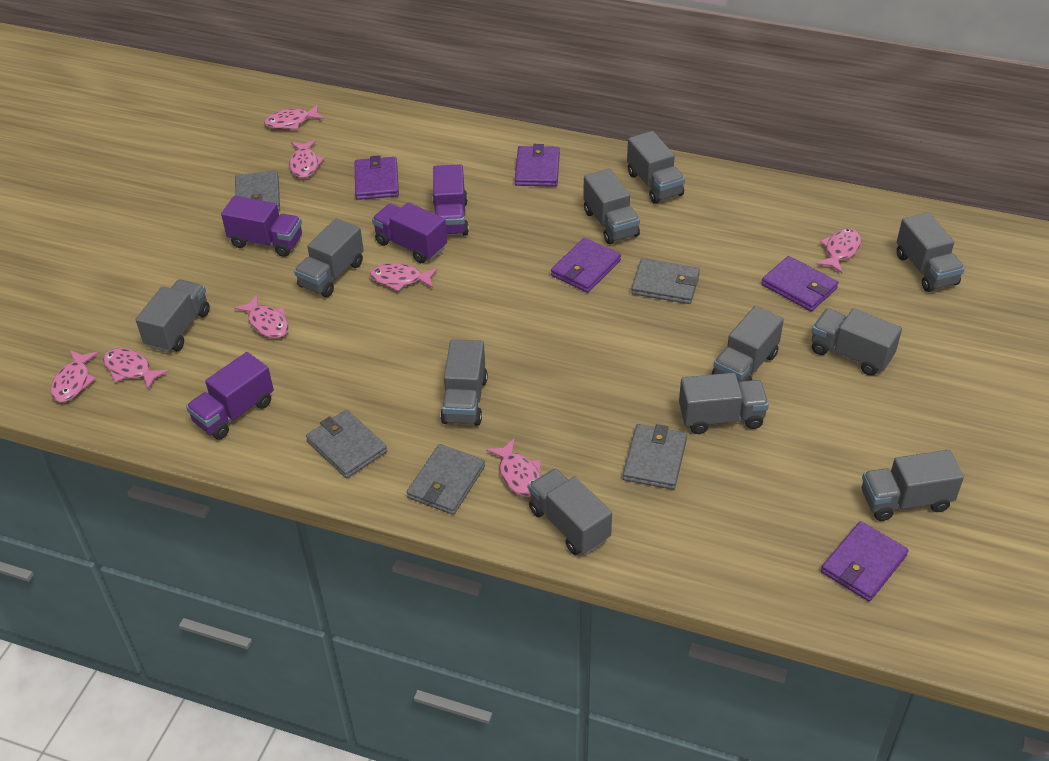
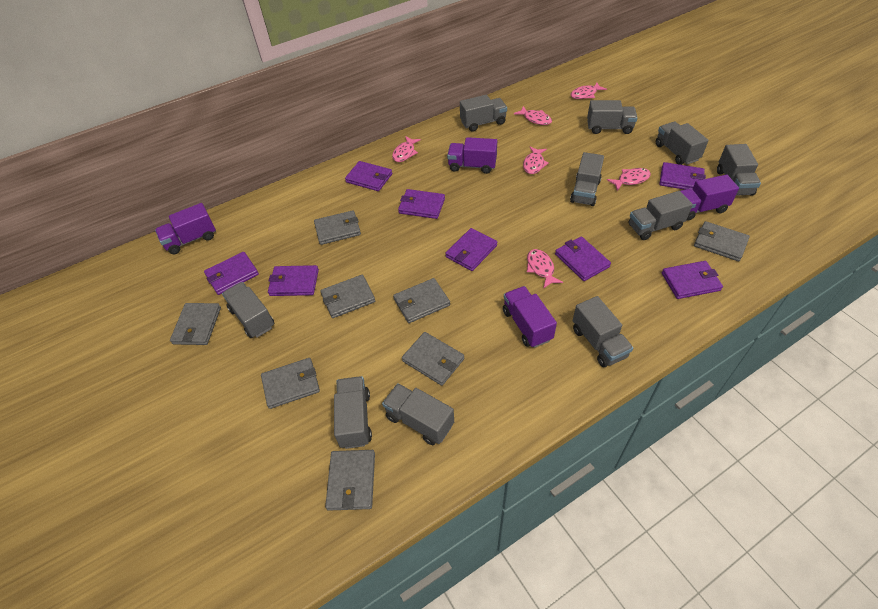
grey truck: [136,279,210,352] [294,218,364,297] [440,339,488,425] [528,468,612,555] [583,169,640,244] [627,131,685,204] [679,373,769,434] [712,306,784,383] [812,308,902,376] [862,450,964,521] [897,212,965,292] = 11 -> [222,282,275,338] [334,376,372,449] [382,383,454,445] [460,95,507,132] [570,152,604,206] [573,296,633,367] [587,100,637,134] [629,191,693,240] [656,121,709,165] [717,144,761,196] = 10
grey wallet: [235,170,280,211] [306,410,387,478] [407,444,485,515] [622,424,687,490] [631,258,700,304] = 5 -> [170,303,221,345] [261,358,320,409] [314,210,361,245] [320,275,375,318] [325,450,375,511] [393,278,450,323] [402,332,464,386] [694,221,750,261] = 8
pink fish: [51,350,99,402] [103,348,169,390] [234,295,289,338] [264,105,324,130] [289,140,325,178] [370,263,438,292] [486,438,541,497] [816,228,861,273] = 8 -> [392,136,421,162] [514,106,552,125] [523,147,549,174] [527,249,563,289] [571,83,607,99] [607,168,651,191] = 6
purple wallet: [355,155,399,200] [515,144,560,187] [551,238,621,293] [761,256,838,311] [821,521,909,601] = 5 -> [204,252,259,295] [268,265,319,296] [345,161,392,191] [398,189,445,219] [445,228,497,271] [555,236,611,281] [659,162,706,190] [662,261,723,299] = 8

